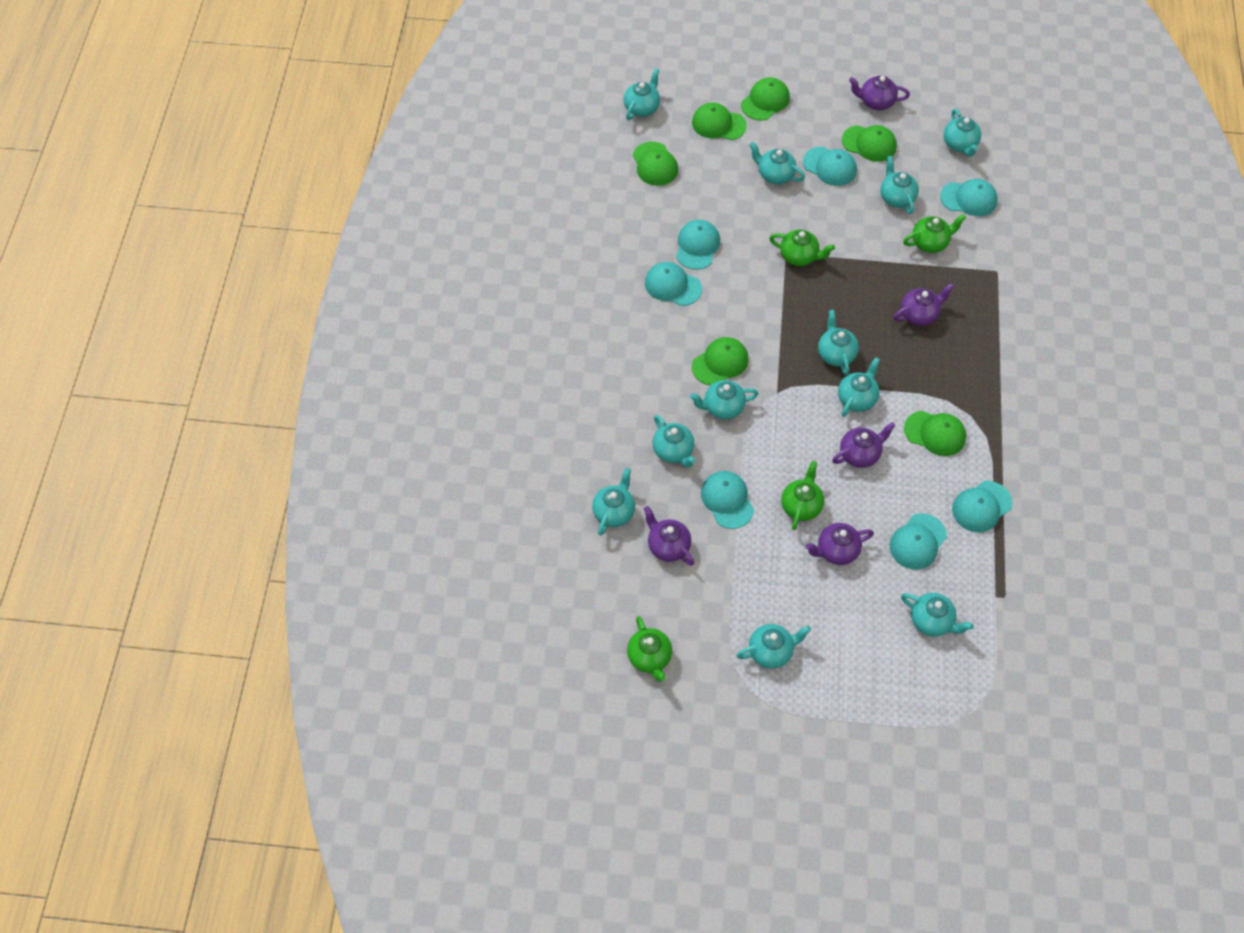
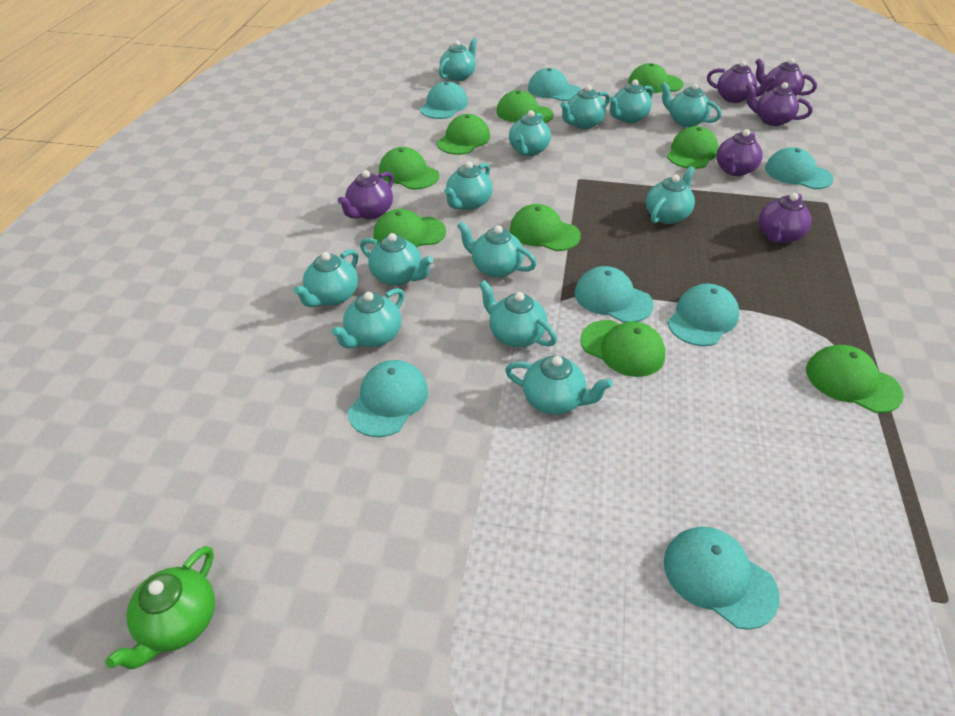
green cap: [633,142,678,186] [692,102,747,140] [692,337,749,385] [741,77,790,120] [842,125,897,162] [904,411,966,456] = 6 -> [373,209,446,248] [379,147,439,189] [437,114,490,155] [496,90,553,123] [510,204,581,251] [580,320,666,377] [628,63,683,93] [667,126,719,169] [806,345,904,413] = 9
green teapot: [627,616,672,682] [769,230,835,266] [781,461,824,530] [903,214,966,253] = 4 -> [105,546,215,669] = 1
purple teapot: [644,506,694,566] [806,523,874,565] [832,422,895,468] [849,75,910,110] [893,283,954,326] = 5 -> [338,170,394,219] [707,61,775,103] [716,129,763,176] [746,82,813,126] [755,58,817,96] [759,193,812,243] = 6
turquoise teapot: [592,468,635,536] [624,68,660,120] [653,415,696,467] [690,380,759,419] [737,624,811,669] [749,142,805,184] [818,310,859,375] [838,357,880,417] [880,156,919,214] [901,593,973,637] [944,109,981,157] = 11 -> [293,249,358,307] [331,288,404,348] [360,233,433,286] [439,38,477,81] [444,161,492,210] [457,221,537,278] [479,280,557,347] [505,355,613,415] [509,110,551,156] [560,85,610,129] [609,79,654,123] [646,166,695,224] [661,82,722,127] = 13

